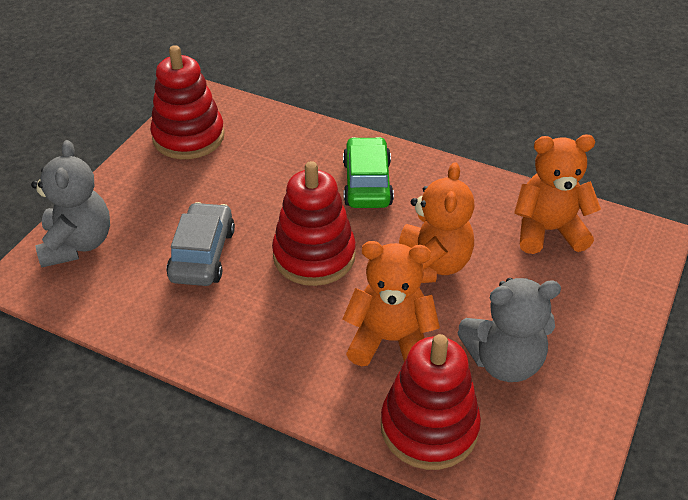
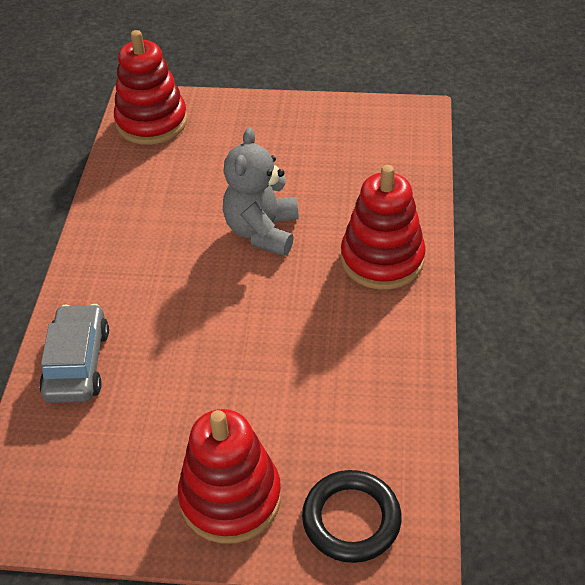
black ring: none = 0 -> [302,470,402,563] = 1
green car: [343,137,394,208] = 1 -> none = 0
grey teddy bear: [31,140,110,268] [458,278,561,382] = 2 -> [223,128,299,256] = 1
orange teddy bear: [342,241,440,366] [399,162,475,283] [514,135,601,254] = 3 -> none = 0

